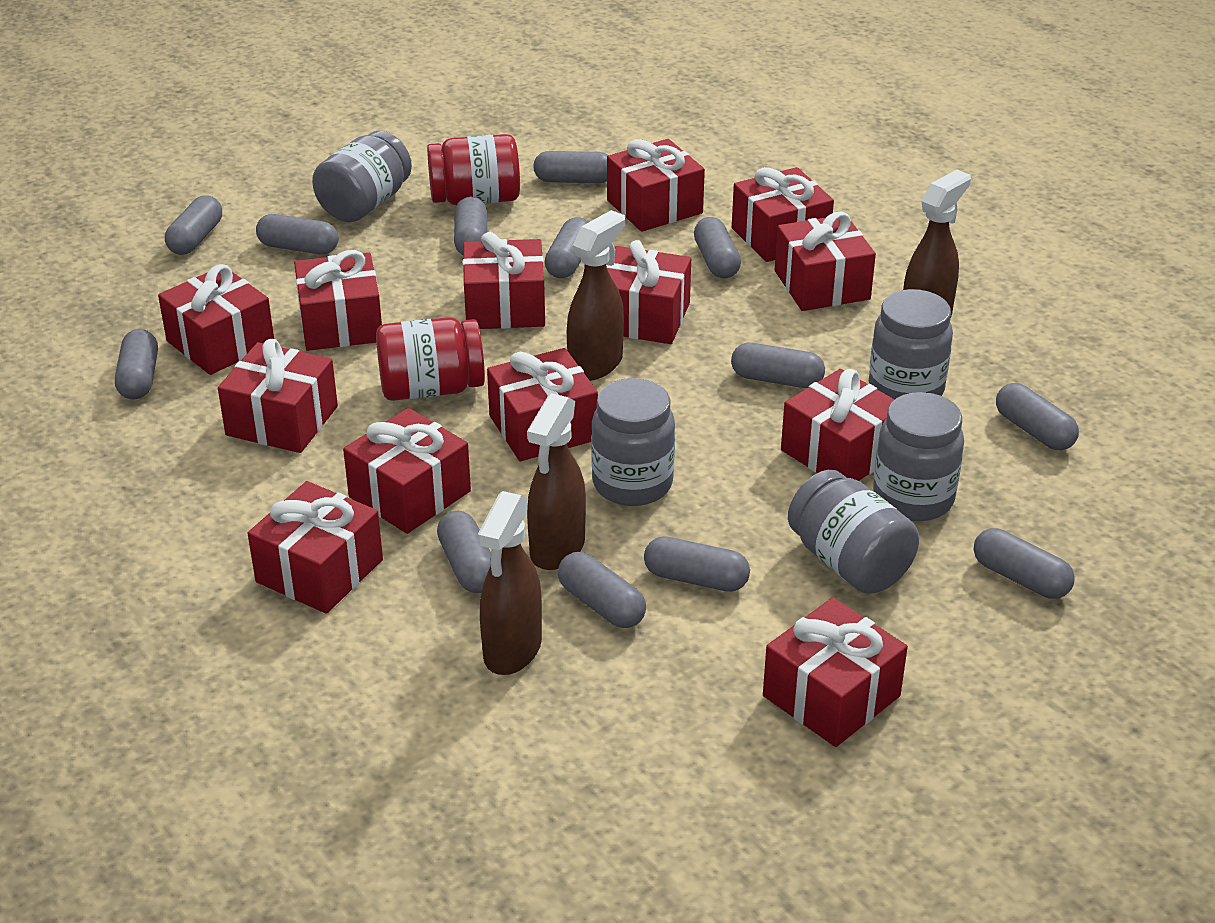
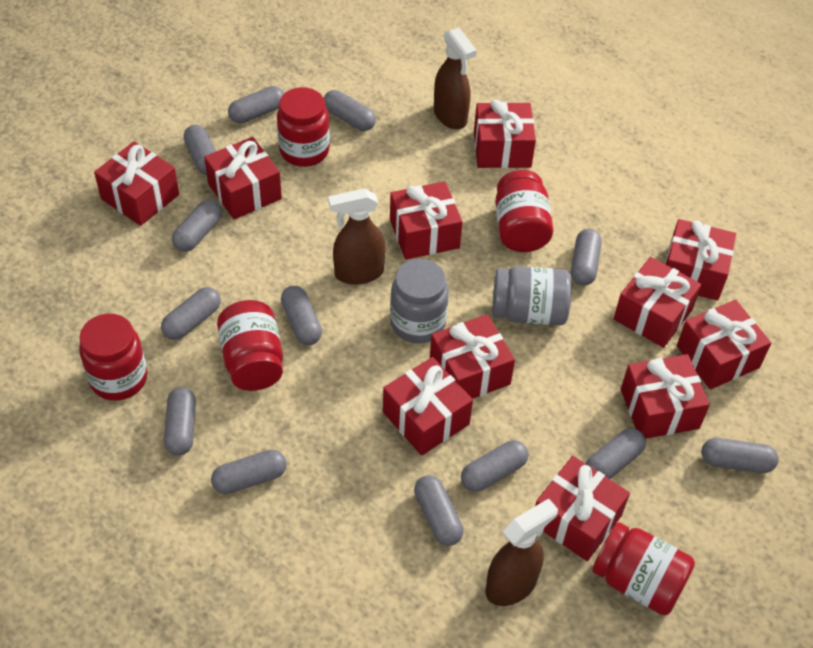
brown spray bottle: [478,491,542,675] [527,393,586,570] [567,210,625,381] [903,170,971,316] = 4 -> [328,188,385,285] [434,28,477,129] [485,498,558,606] = 3
grey jar: [312,131,412,222] [591,378,675,506] [788,470,919,594] [869,289,953,399] [873,392,964,521] = 5 -> [390,259,449,344] [493,266,572,325] = 2
red gift: [158,264,274,375] [218,339,338,453] [248,481,383,614] [294,250,382,351] [343,408,471,534] [463,232,545,329] [487,348,598,461] [606,240,691,344] [607,139,705,232] [732,167,834,262] [763,597,908,747] [775,211,876,311] [781,369,895,481] = 13 -> [94,141,179,226] [204,137,282,219] [383,357,473,456] [390,181,463,260] [430,314,515,399] [474,99,536,168] [535,456,630,561] [614,257,701,348] [621,354,710,439] [665,219,736,301] [677,300,771,389] = 11
red jar: [376,317,485,401] [427,134,520,205] = 2 -> [79,314,147,401] [217,300,283,391] [277,87,330,167] [495,170,553,252] [592,522,695,615] = 5

